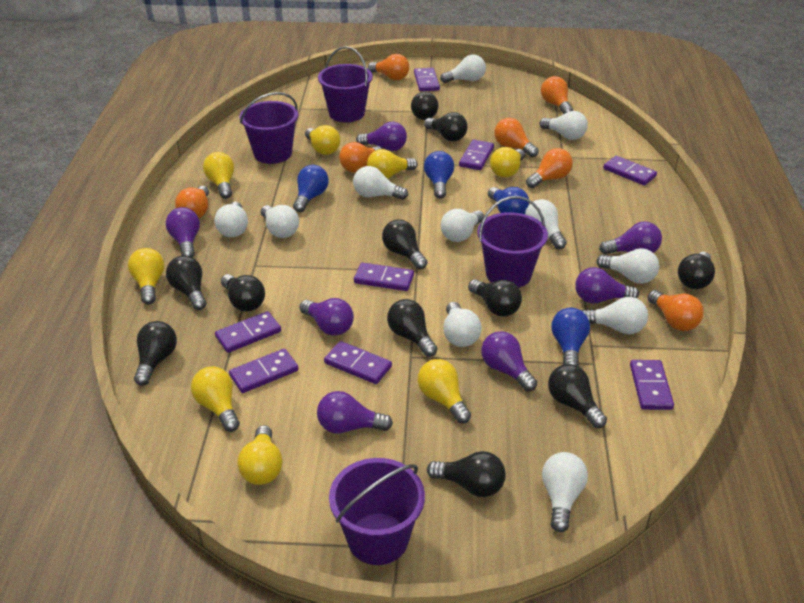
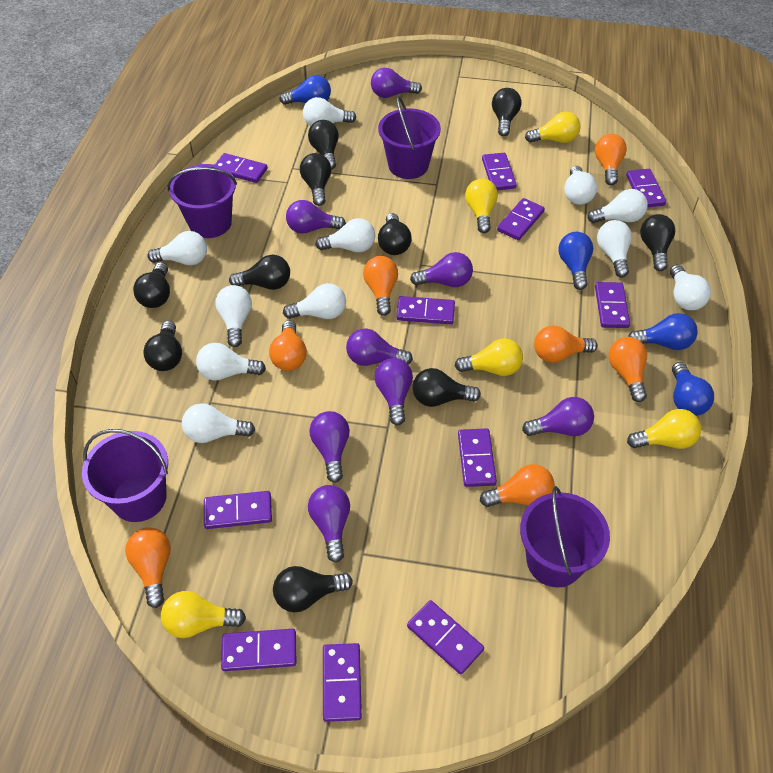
black light bulb: [134,321,177,386] [166,255,207,310] [221,274,265,311] [382,219,428,270] [387,299,438,357] [411,92,439,120] [424,112,468,141] [427,451,506,497] [468,279,522,316] [548,364,607,428] [678,252,715,289] = 11 -> [133,262,170,308] [143,321,182,371] [229,255,290,290] [273,566,353,612] [300,153,331,206] [308,120,339,170] [378,213,412,255] [412,368,481,407] [492,88,521,136] [640,214,675,271] = 10
purple domino: [215,311,281,353] [229,348,299,393] [324,341,392,384] [354,262,414,291] [414,68,440,91] [459,140,494,170] [603,156,657,186] [630,360,674,410] = 8 -> [204,491,272,529] [215,153,267,183] [221,629,296,671] [323,643,362,722] [396,296,455,324] [407,600,484,675] [458,428,497,487] [482,153,517,190] [497,198,545,240] [595,282,630,328] [626,169,666,207] = 11
purple light bulb: [166,207,200,258] [299,298,354,336] [317,391,393,434] [356,122,407,151] [481,331,537,391] [575,267,639,303] [599,221,662,254] = 7 -> [286,200,346,234] [308,485,350,563] [309,411,350,483] [346,328,413,366] [371,68,422,98] [375,358,413,425] [410,252,473,287] [522,397,594,436] = 8
yellow light bulb: [128,248,165,304] [191,367,240,432] [203,152,234,199] [237,425,283,485] [305,125,340,155] [367,149,418,179] [418,359,471,423] [490,147,525,178] = 8 -> [161,591,246,638] [455,338,523,376] [465,179,498,233] [525,112,581,143] [627,409,701,449] = 5

